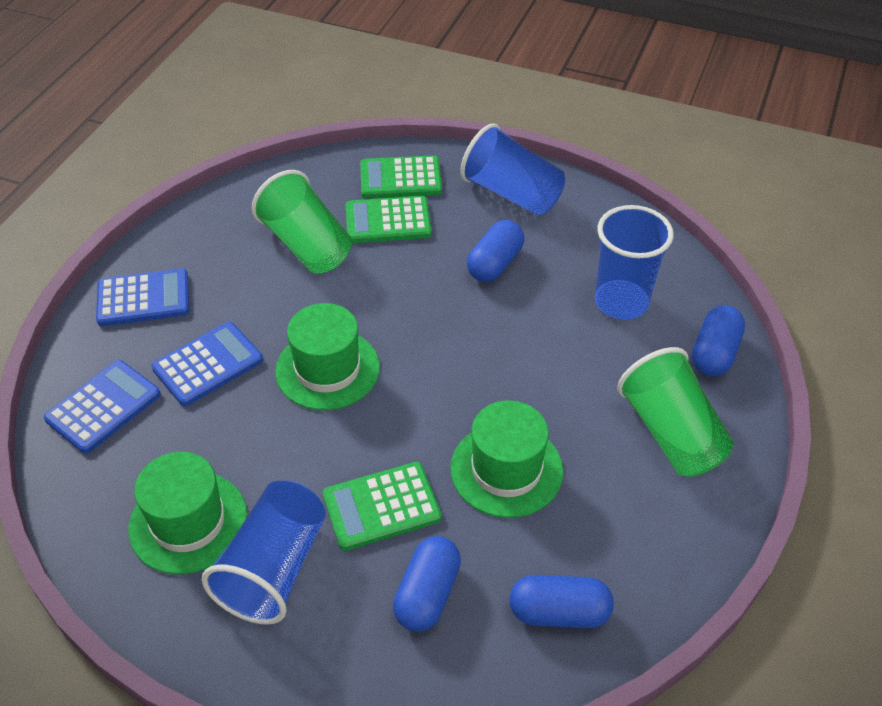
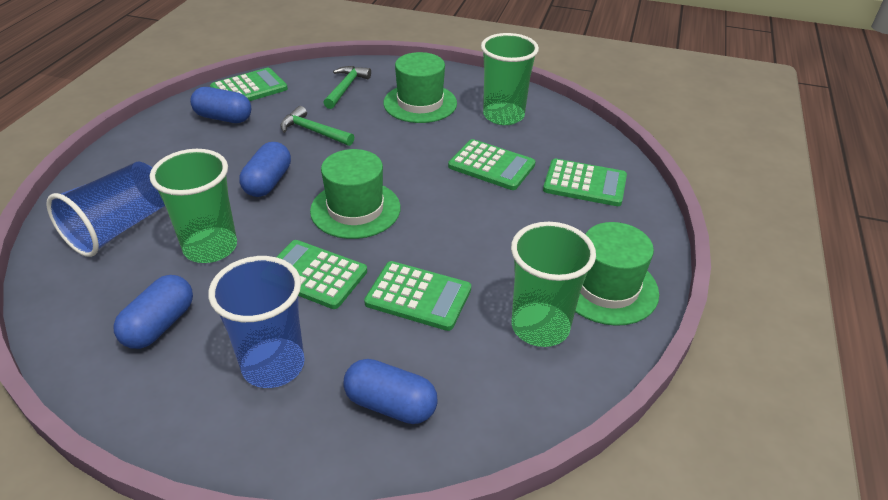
blue calculator: [44,360,161,454] [96,268,189,326] [151,322,263,406] = 3 -> none = 0
blue cup: [202,481,326,625] [460,123,565,215] [595,205,674,320] = 3 -> [47,162,165,257] [208,256,305,388] = 2
green calculator: [323,462,442,551] [345,196,431,243] [360,155,442,199] = 3 -> [210,68,288,101] [277,240,367,309] [364,261,471,331] [448,139,536,190] [543,159,627,206] = 5
green cup: [252,170,352,273] [617,347,734,477] = 2 -> [150,149,237,263] [481,33,539,125] [511,222,596,347] = 3
green hammer: none = 0 -> [280,106,354,146] [323,66,371,109] = 2

